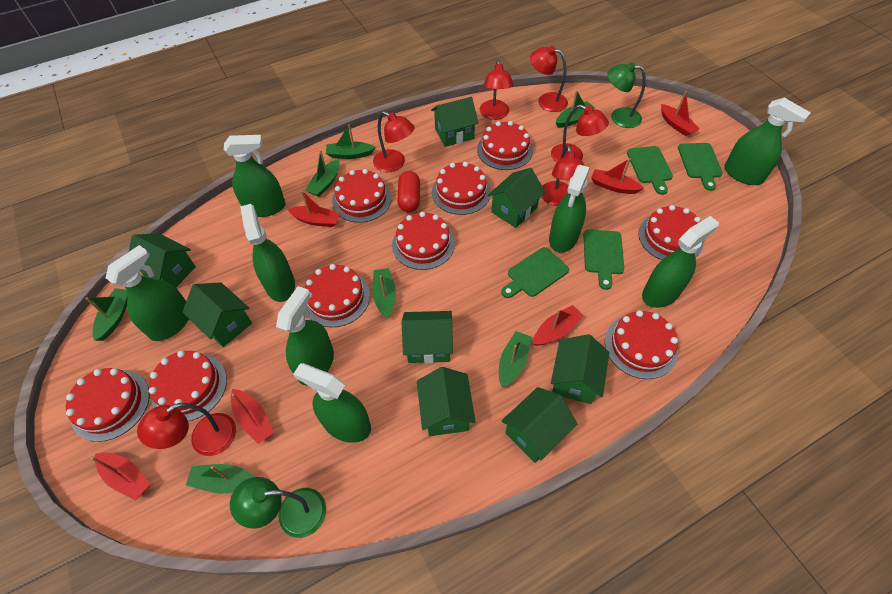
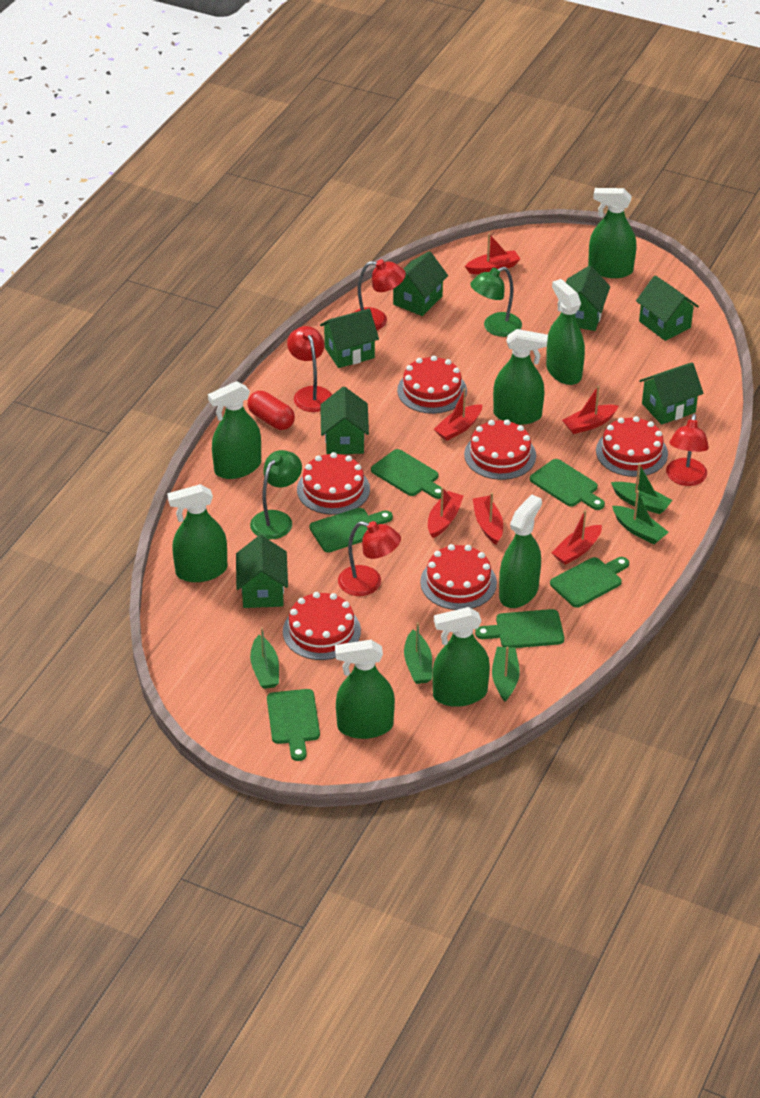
green boat: [85,288,127,341] [186,464,255,493] [305,150,339,197] [326,124,375,159] [372,268,396,319] [499,331,531,388] [556,90,595,128] = 7 -> [250,627,279,689] [404,622,432,684] [492,647,520,702] [611,464,672,514] [612,490,669,544] = 5
green cutting board: [501,247,569,298] [583,229,624,290] [627,146,673,195] [678,143,723,191] = 4 -> [267,689,320,761] [309,508,393,552] [371,449,441,499] [475,609,564,648] [530,459,605,510] [550,557,629,608] = 6
green house: [129,233,196,288] [183,282,252,347] [402,311,453,363] [417,367,476,436] [431,97,478,147] [488,168,545,228] [502,387,577,463] [551,334,610,404] = 8 -> [236,535,288,608] [320,309,379,368] [320,387,369,454] [393,251,448,316] [557,265,610,331] [636,275,699,341] [639,363,704,425] = 7
red cake: [66,368,149,442] [149,351,227,421] [305,264,370,327] [332,169,392,223] [392,212,455,270] [432,162,491,215] [477,121,533,170] [605,310,678,379] [638,205,703,260] = 9 -> [283,592,361,660] [297,452,370,515] [397,356,467,414] [420,544,497,610] [464,419,536,480] [596,416,668,477] = 6
red lamp: [137,403,236,456] [373,111,415,172] [480,60,514,120] [530,46,568,112] [541,145,584,206] [551,105,609,163] = 6 -> [287,326,332,412] [338,521,401,596] [353,259,406,330] [666,414,709,486] = 4

